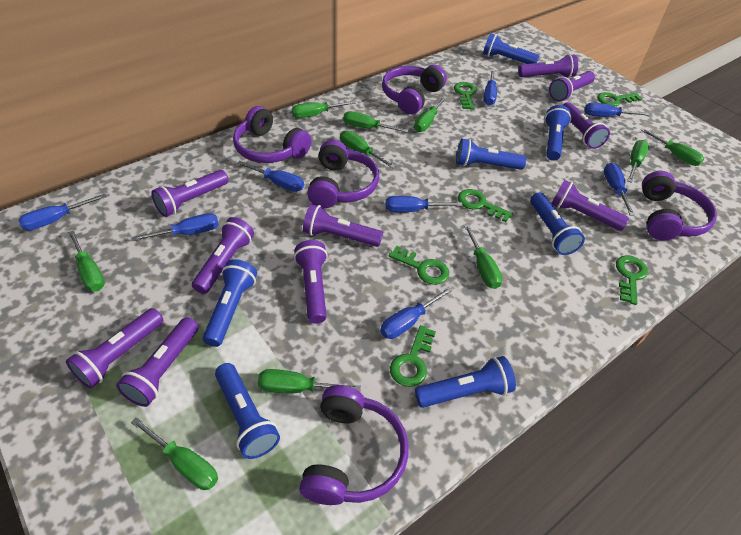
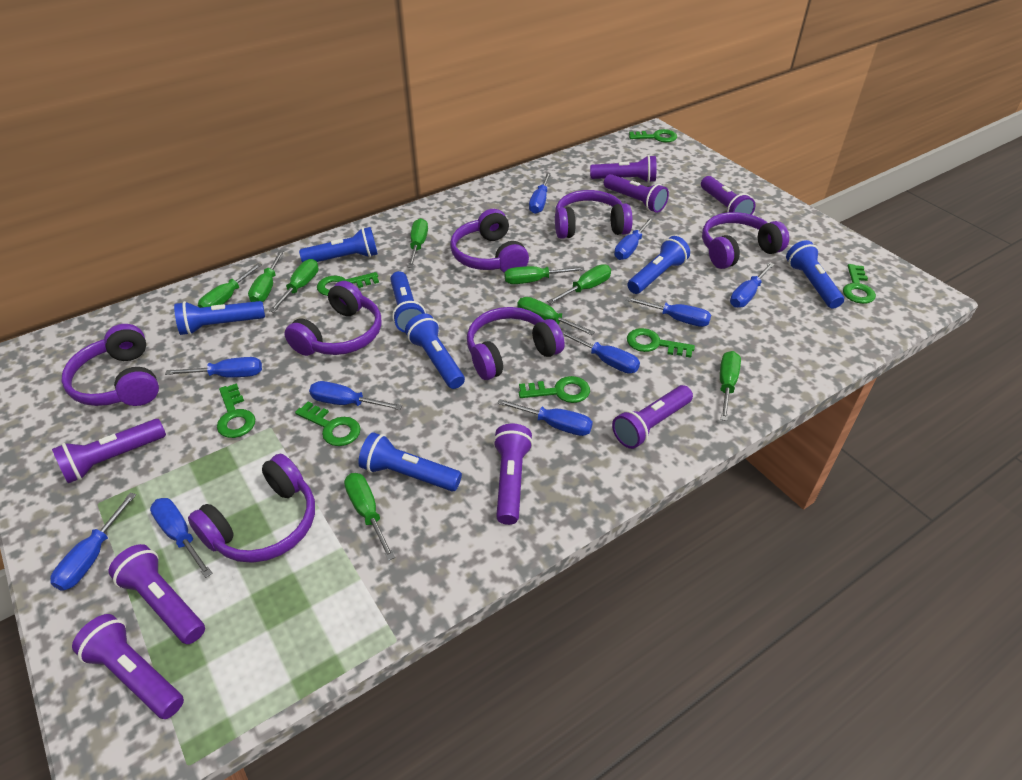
blue screwdriver: [18,194,107,230] [132,213,219,241] [237,161,304,192] [380,287,453,339] [385,196,463,212] [483,69,497,105] [584,103,649,117] [604,163,635,216] = 8 -> [50,493,136,591] [150,498,213,578] [165,357,262,377] [309,381,402,410] [497,399,593,436] [529,173,551,214] [561,330,640,374] [614,217,654,260] [626,297,711,327] [730,263,775,308] = 10
green key: [389,246,449,285] [390,325,436,387] [454,82,477,110] [458,189,513,222] [597,92,642,106] [616,255,648,305] = 6 -> [217,383,255,438] [295,402,361,446] [317,272,379,296] [519,376,590,403] [627,328,695,358] [629,129,677,142] [843,264,876,304] = 7
green screwdriver: [68,230,105,292] [131,417,218,490] [258,369,361,393] [292,101,356,118] [340,131,395,168] [343,111,409,133] [414,96,447,132] [464,224,503,289] [627,140,649,183] [640,128,704,166] = 10 -> [198,263,262,308] [248,251,284,302] [269,259,318,313] [344,473,395,561] [408,218,428,268] [504,266,585,284] [517,297,595,335] [547,264,611,304] [720,351,741,421] = 9
purple flashlight: [66,308,163,389] [116,317,199,407] [151,170,228,217] [192,217,254,294] [294,240,328,324] [303,204,383,247] [518,54,578,78] [549,71,595,102] [551,180,629,231] [563,102,610,149] = 10 -> [52,419,166,483] [72,614,184,719] [109,544,205,644] [493,424,533,525] [590,155,656,183] [604,174,669,213] [612,385,693,449] [701,176,756,215] = 8
purple headphones: [233,106,312,163] [299,385,408,505] [307,140,379,208] [382,65,447,114] [642,171,717,241] = 5 -> [61,324,159,406] [188,454,315,563] [284,281,382,356] [450,209,529,272] [467,307,565,380] [555,190,633,239] [702,212,789,269] = 7

